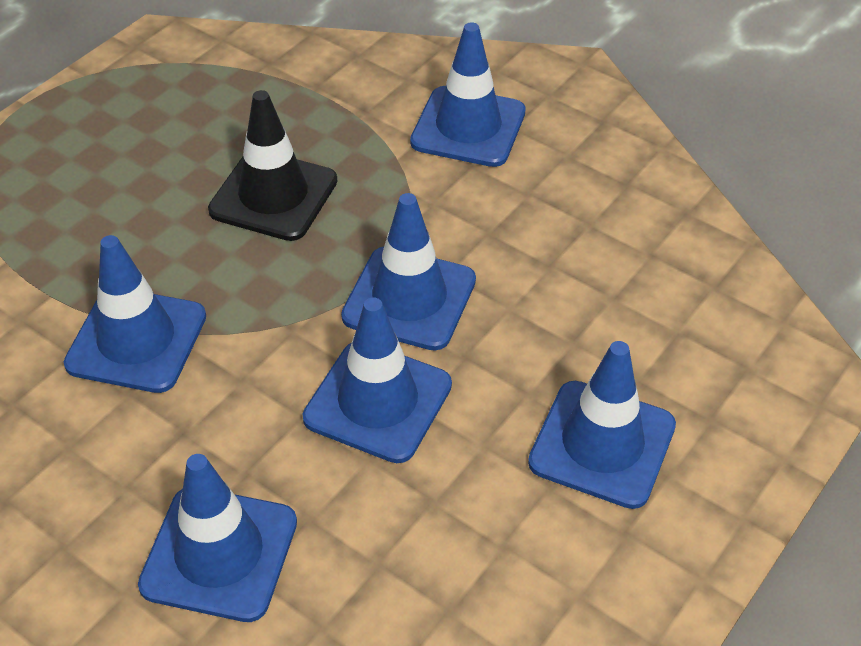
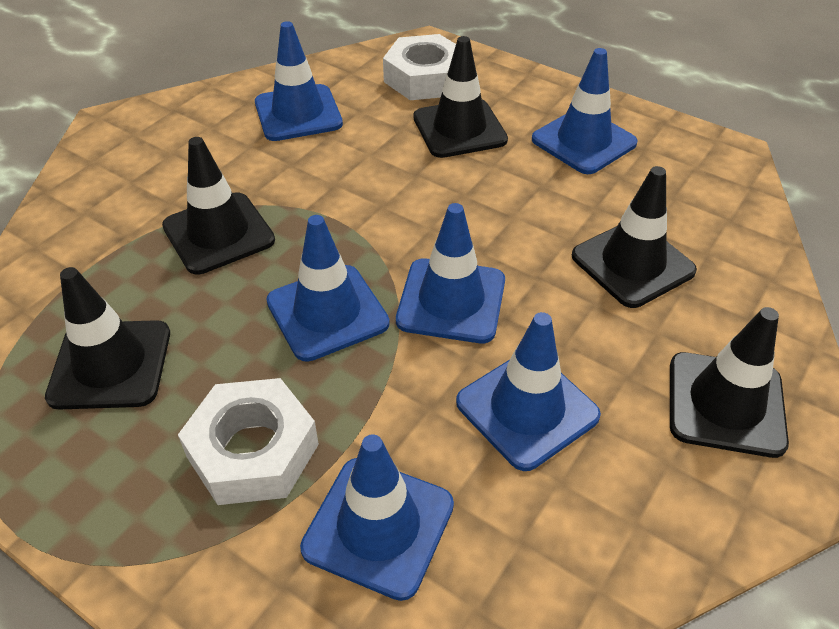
black traffic cone: [208,90,337,241] = 1 -> [45,267,170,410] [162,137,275,274] [413,36,508,158] [572,166,697,308] [670,307,789,458] = 5
white nut: none = 0 -> [178,378,319,505] [383,34,456,100] = 2

